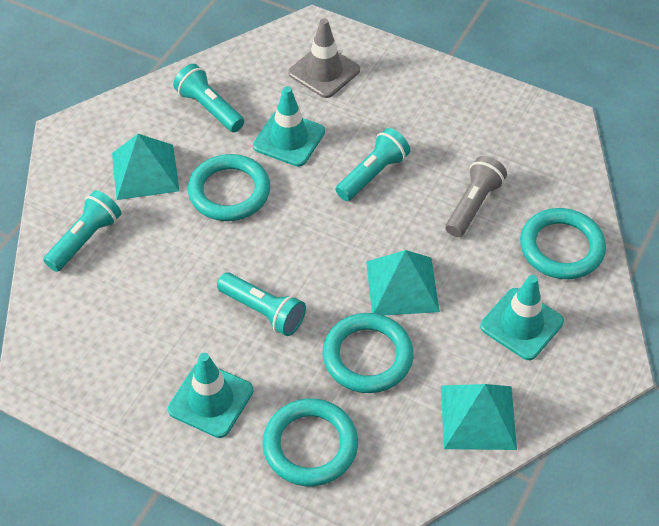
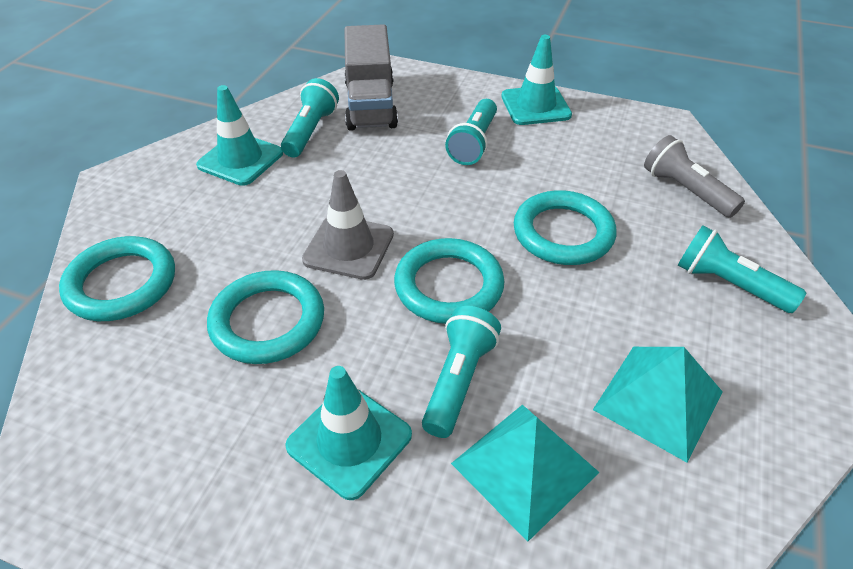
grey truck: none = 0 -> [344,24,398,131] = 1
turquoise pyramid: [112,134,180,200] [366,250,440,315] [441,384,517,450] = 3 -> [451,404,600,542] [593,347,723,462] = 2

